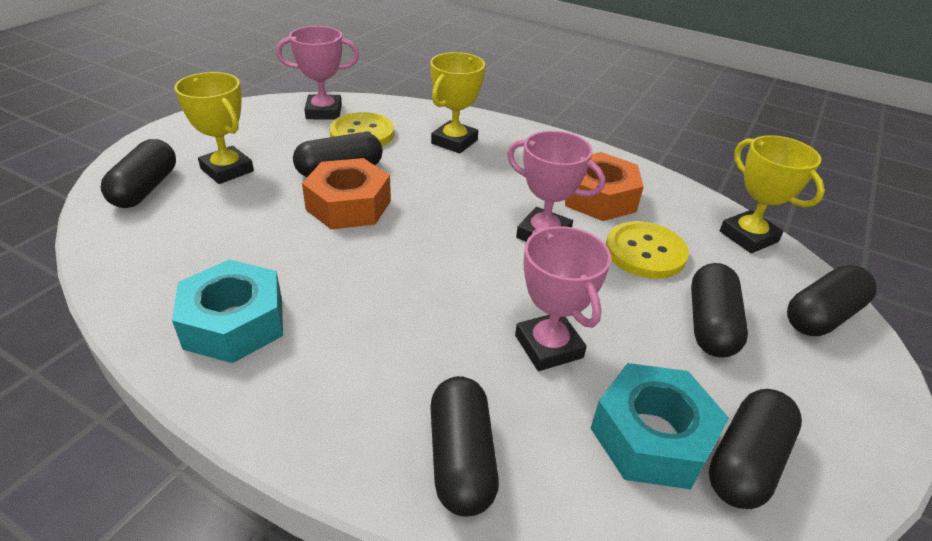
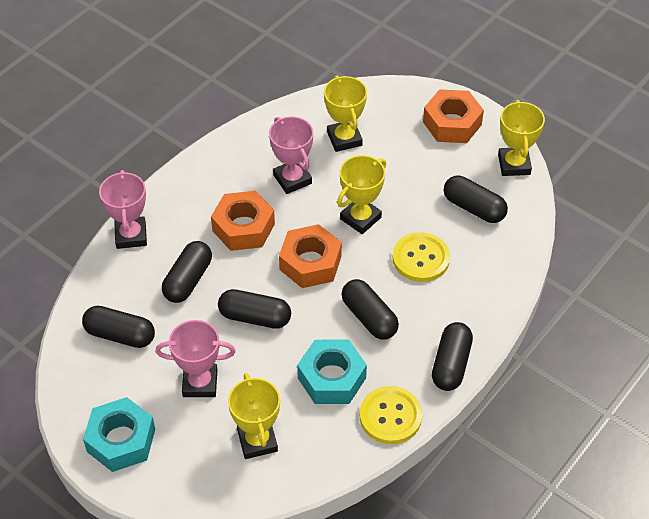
orange nut: [302,158,391,229] [565,152,644,221] = 2 -> [211,191,275,251] [279,224,342,288] [423,89,484,143] = 3
yellow trophy: [174,72,254,184] [430,52,485,154] [720,135,825,253] = 3 -> [228,373,280,459] [324,75,367,152] [337,155,386,234] [498,100,545,176] = 4

